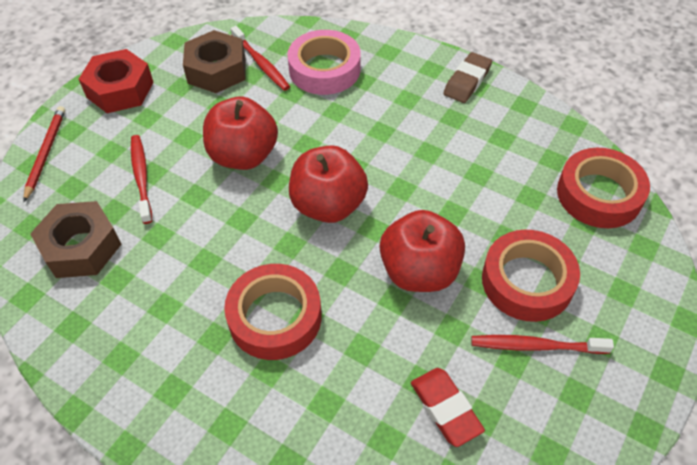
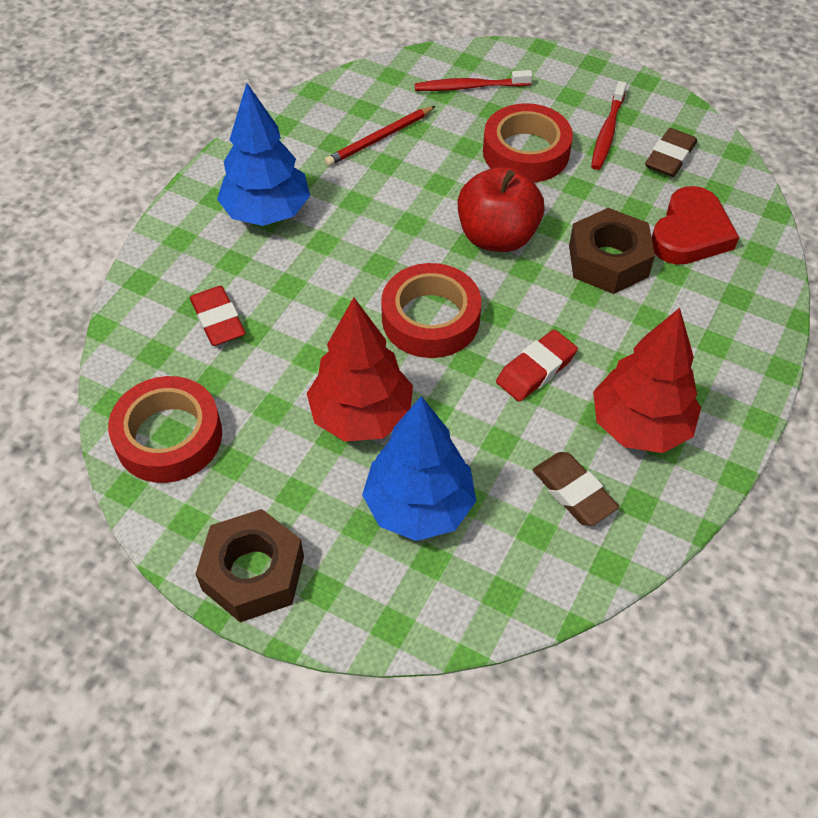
blue tree: none = 0 -> [217,83,310,226] [362,396,476,541] = 2
brown eraser: [443,52,492,103] = 1 -> [533,452,619,526] [645,128,697,177] = 2
pink tape: [287,30,361,95] = 1 -> none = 0
red apple: [203,97,278,170] [289,146,368,223] [380,210,465,292] = 3 -> [458,166,545,252] = 1
red eraser: [411,368,485,447] = 1 -> [190,286,246,346] [496,329,578,402] = 2
red heart: none = 0 -> [652,186,739,265] = 1
red nut: [79,49,154,113] = 1 -> none = 0
red toothbrush: [131,135,152,224] [231,26,290,91] [471,335,614,354] = 3 -> [415,70,533,91] [591,81,627,170] = 2
red tree: none = 0 -> [307,297,413,442] [593,308,701,453] = 2

